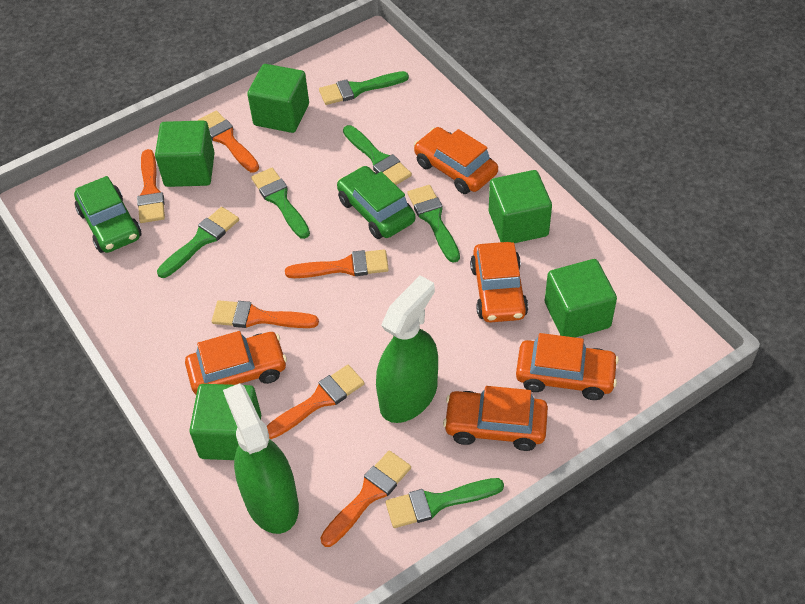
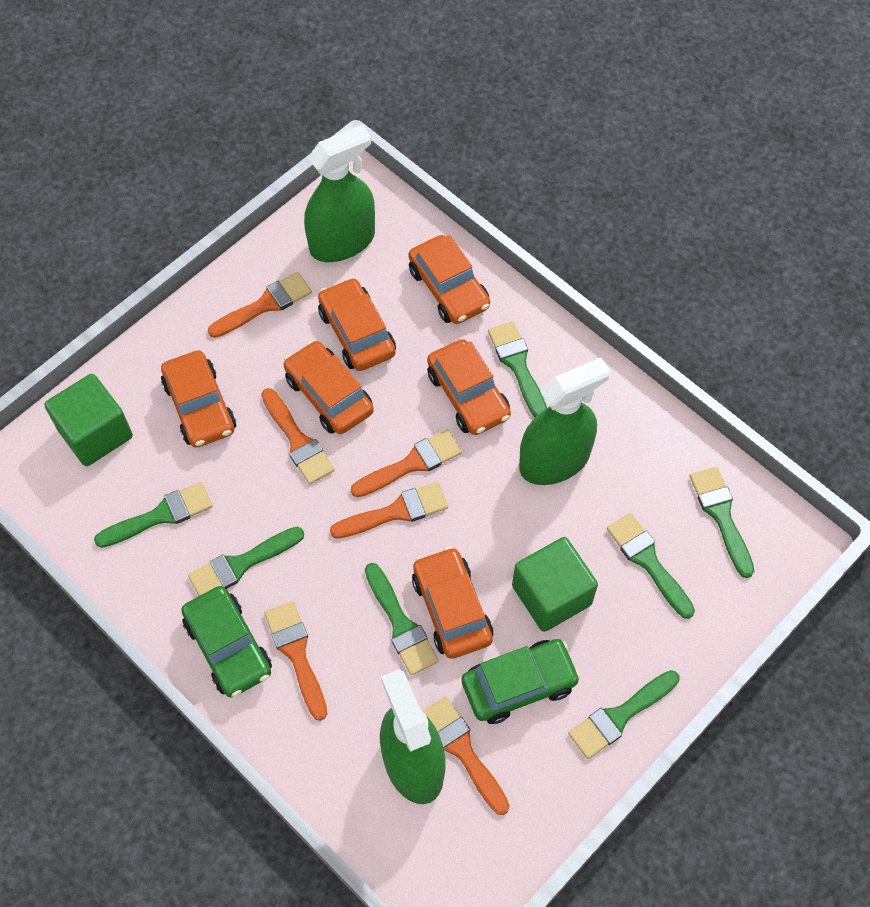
green brush: [157,207,239,278] [251,168,310,239] [319,71,409,105] [343,125,412,185] [386,478,504,528] [407,185,460,263] = 6 -> [94,482,213,548] [188,527,304,596] [365,563,439,675] [488,321,547,417] [568,670,679,759] [607,513,695,619] [690,467,754,578] = 7
green cube: [155,120,215,187] [189,384,261,460] [247,64,309,133] [489,170,552,243] [545,259,617,338] = 5 -> [44,374,133,466] [512,537,598,632] = 2
green spray bottle: [223,383,299,534] [376,275,438,423] = 2 -> [304,125,375,262] [380,669,445,804] [519,358,610,485] = 3
orange car: [185,331,287,394] [414,127,498,194] [443,386,548,451] [470,242,528,322] [516,333,619,400] = 5 -> [161,350,236,448] [284,340,374,434] [318,278,396,371] [408,235,490,324] [412,547,493,659] [427,339,511,435] = 6

